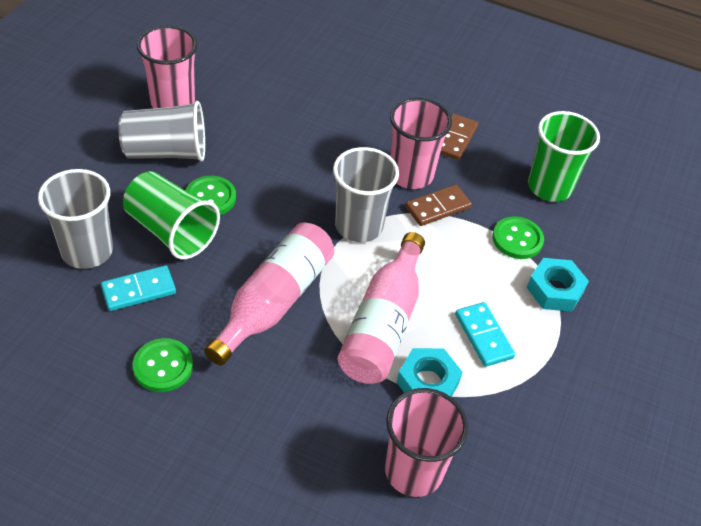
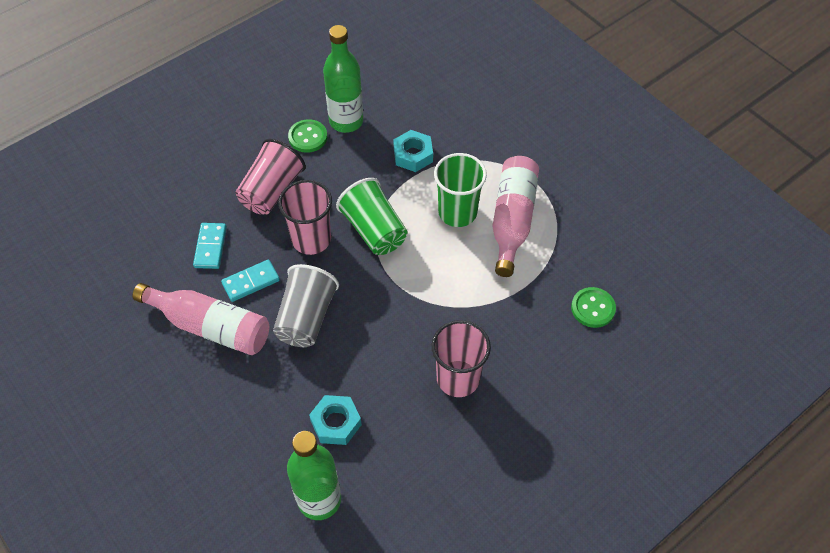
brown domino: [405,185,472,226] [440,114,478,160] = 2 -> none = 0
green bottle: none = 0 -> [287,431,341,520] [323,25,363,133] = 2
green button: [133,338,193,392] [185,176,236,215] [493,217,544,259] = 3 -> [288,119,327,153] [571,287,616,328] = 2
grey cup: [38,169,113,269] [118,101,205,162] [333,147,399,242] = 3 -> [273,264,339,347] = 1

